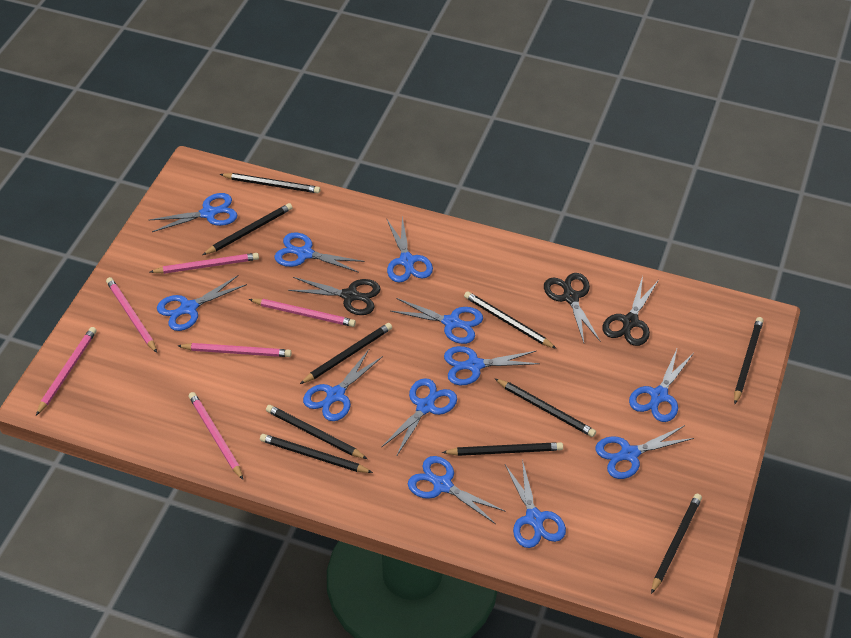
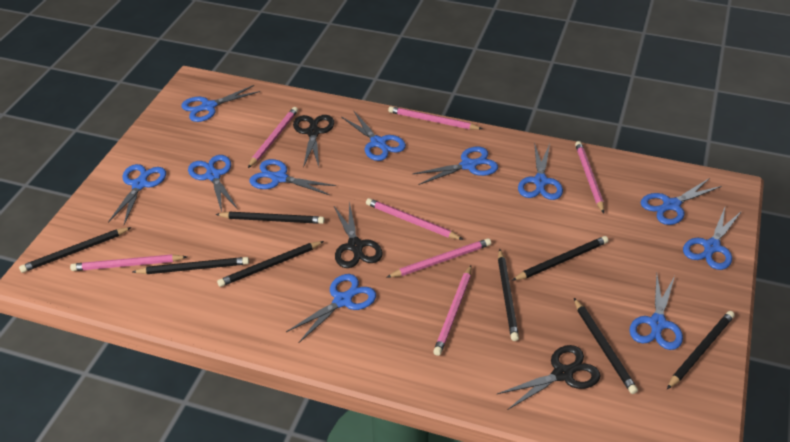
black pencil: [203,203,293,255] [220,173,320,193] [260,434,373,473] [266,405,367,459] [300,323,392,384] [442,442,563,456] [464,291,557,349] [494,378,596,437] [651,494,702,594] [734,317,763,404] = 10 -> [19,227,132,273] [132,257,249,274] [216,212,325,224] [217,241,324,287] [498,249,519,341] [512,236,608,281] [574,298,638,394] [667,311,735,389] = 8
blue scissors: [149,193,237,232] [157,275,247,331] [274,233,365,273] [303,350,383,421] [381,378,457,455] [387,216,433,283] [391,298,483,344] [408,456,506,524] [444,346,540,385] [505,459,566,548] [596,425,694,479] [629,349,694,422] = 12 -> [108,164,166,225] [181,85,260,122] [188,155,238,212] [250,159,336,195] [286,274,376,344] [342,111,406,161] [413,147,498,185] [518,143,563,200] [630,275,683,350] [641,178,722,225] [683,208,742,270] = 11
pink pencil: [36,327,97,415] [106,277,157,353] [150,253,259,274] [178,343,292,357] [189,392,243,480] [249,299,356,327] = 6 -> [70,254,187,271] [248,107,298,168] [366,198,463,240] [386,238,491,278] [388,106,482,130] [433,265,472,356] [575,141,604,213] = 7

